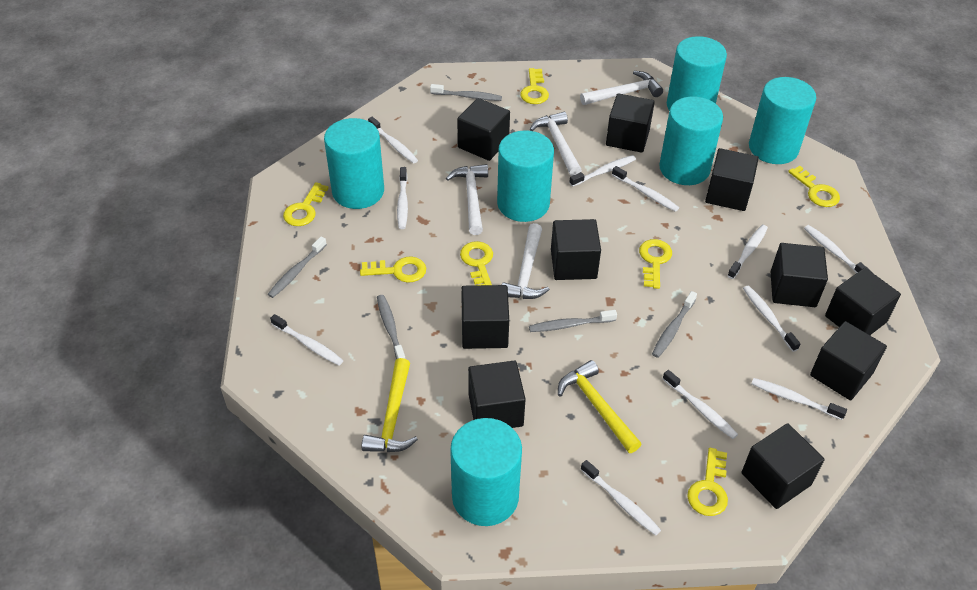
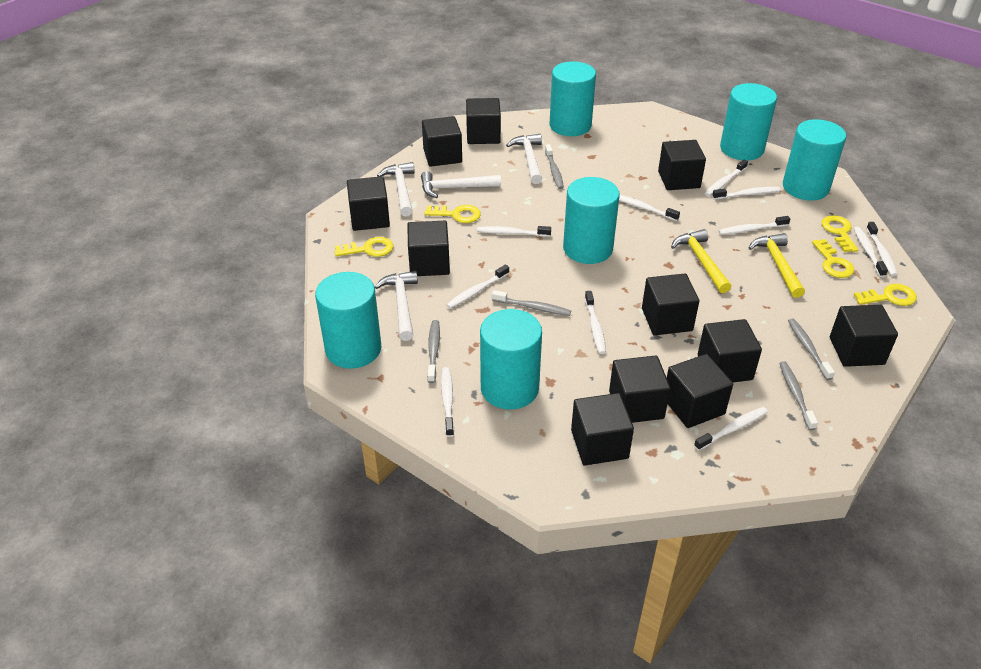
black cube: [457,98,510,161] [461,285,509,349] [468,361,526,428] [551,219,601,280] [606,93,655,153] [705,148,759,211] [742,423,825,509] [771,243,828,307] [810,321,887,400] [825,268,901,335] = 10 -> [347,176,390,231] [407,221,450,276] [422,116,462,167] [466,98,501,144] [571,393,634,466] [609,356,670,423] [642,273,699,335] [658,140,706,190] [667,354,733,428] [698,319,762,382] [830,305,898,367] = 11
yellow key: [283,182,329,226] [360,256,426,283] [460,241,493,285] [520,68,549,104] [639,239,672,289] [687,448,728,516] [788,166,840,207] = 7 -> [335,237,393,257] [424,205,481,223] [812,239,854,278] [821,215,858,252] [854,284,917,306] = 5

